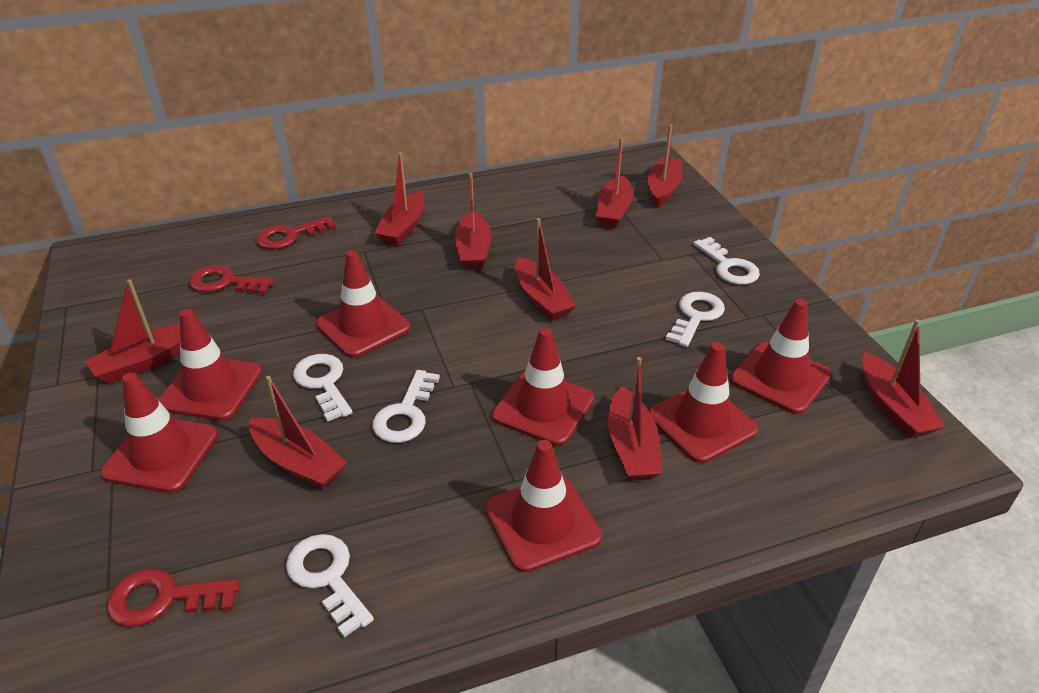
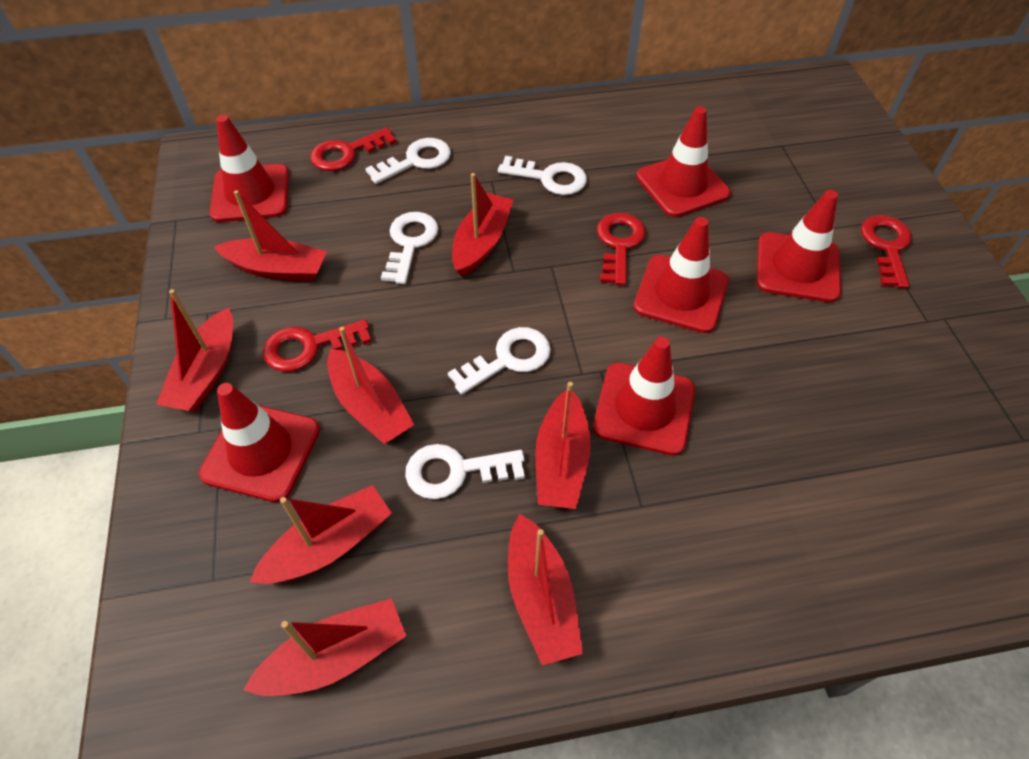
red boat: [85,279,180,383] [249,376,347,489] [374,152,425,246] [455,173,491,269] [515,218,576,321] [596,137,633,228] [608,357,662,481] [648,125,682,207] [862,320,945,438] = 9 -> [156,289,233,411] [214,190,327,282] [243,598,406,696] [249,485,392,584] [327,327,415,444] [452,173,513,277] [508,514,583,665] [535,382,591,509] = 8
red key: [107,569,240,627] [189,265,274,294] [256,216,336,249] = 3 -> [263,319,371,372] [310,128,396,171] [597,213,646,286] [861,215,912,288] = 4
red traffic cone: [101,373,218,493] [158,309,262,421] [316,250,410,358] [485,440,602,573] [492,328,594,446] [649,342,758,463] [730,299,831,414] = 7 -> [199,383,320,502] [209,115,289,222] [593,337,695,456] [633,217,729,333] [636,106,731,217] [756,190,841,302] = 6

